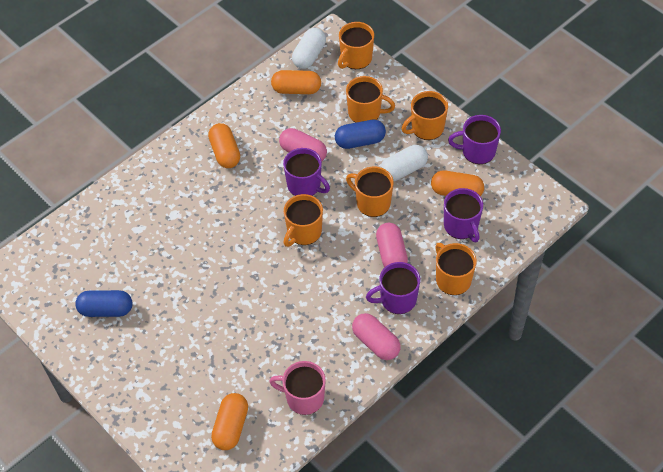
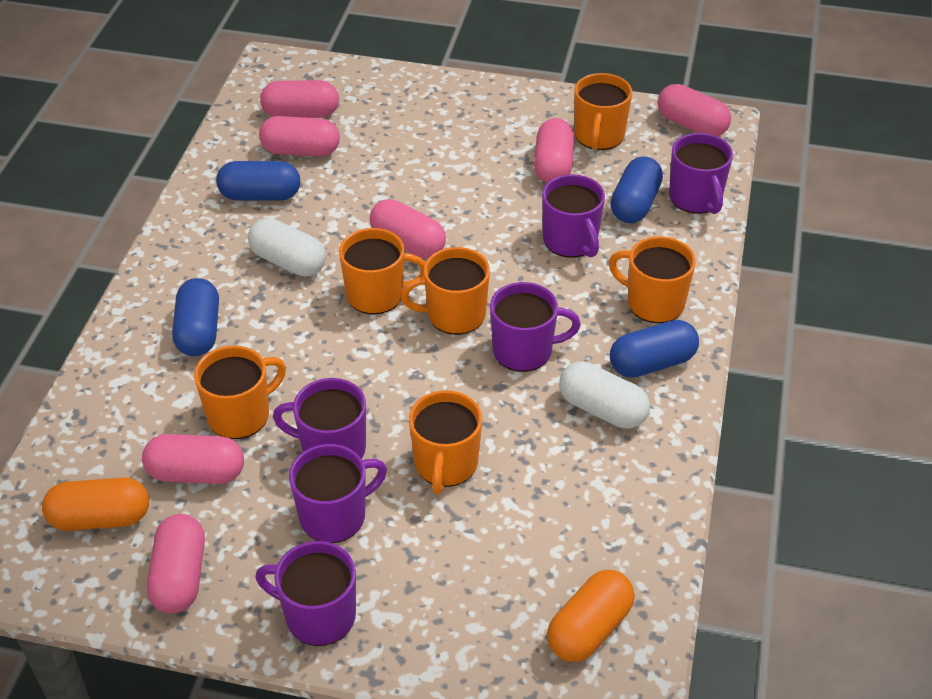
blue capsule: [75,290,132,317] [335,120,386,149] = 2 -> [172,278,219,356] [216,161,300,200] [610,320,699,378] [611,156,663,223] = 4
orange capsule: [208,123,240,168] [211,393,248,450] [271,70,321,94] [431,170,484,196] = 4 -> [42,477,149,531] [547,570,635,662] = 2
pink capsule: [279,128,327,161] [352,313,401,360] [376,223,408,267] = 3 -> [142,434,244,484] [147,514,205,614] [259,116,340,157] [260,80,339,118] [370,199,446,259] [534,118,575,183] [658,84,731,136] = 7
pink mug: [269,361,326,415] = 1 -> none = 0
purple mug: [283,148,330,196] [366,262,420,314] [444,188,483,242] [448,115,501,164] = 4 -> [255,541,356,646] [273,378,366,459] [289,444,387,543] [490,282,581,372] [542,174,605,258] [669,133,733,214] = 6

